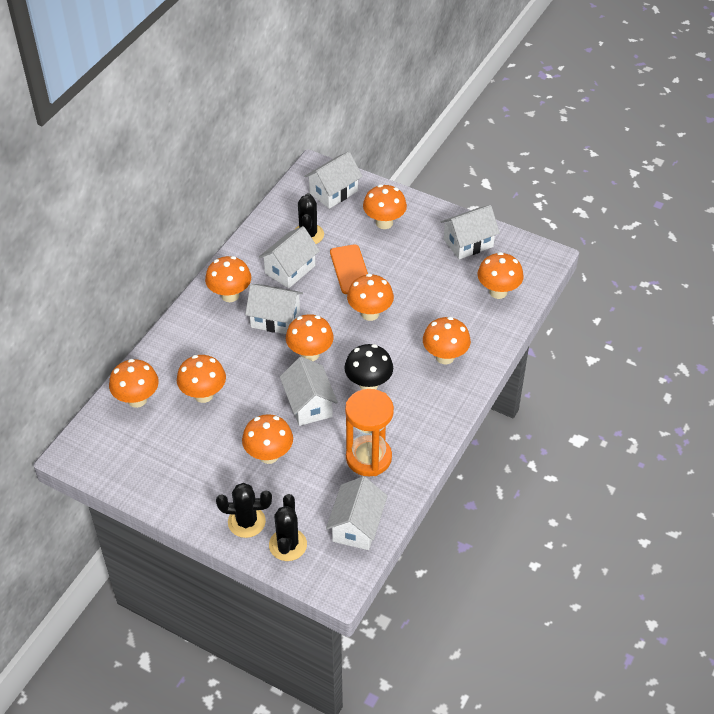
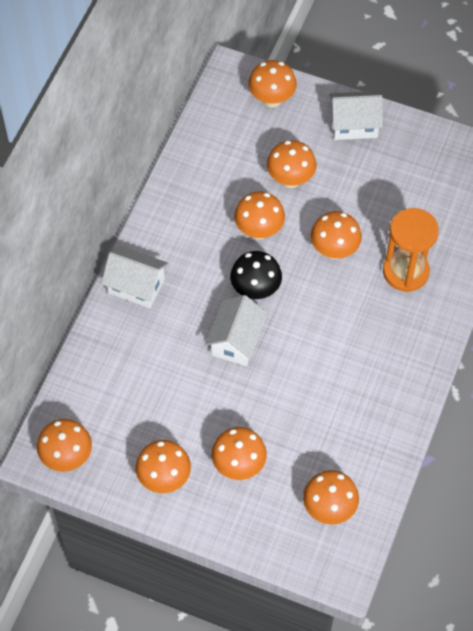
black cactus: [216,483,272,538] [269,494,307,561] [294,193,324,244] = 3 -> none = 0
orange mushroom: [109,359,159,408] [177,355,226,403] [205,256,251,302] [242,414,293,464] [286,314,334,361] [347,274,394,321] [363,184,407,229] [423,317,471,365] [477,252,524,299] = 9 -> [37,419,92,472] [136,440,191,493] [212,427,267,480] [234,192,285,240] [248,60,297,108] [267,140,316,188] [303,470,359,525] [310,211,362,259] = 8
orange phone: [330,245,368,294] = 1 -> none = 0
white house: [245,284,303,334] [259,226,320,288] [280,357,338,426] [304,151,363,209] [326,476,387,550] [441,205,500,259] = 6 -> [101,246,168,308] [205,295,268,366] [329,91,383,140] = 3

